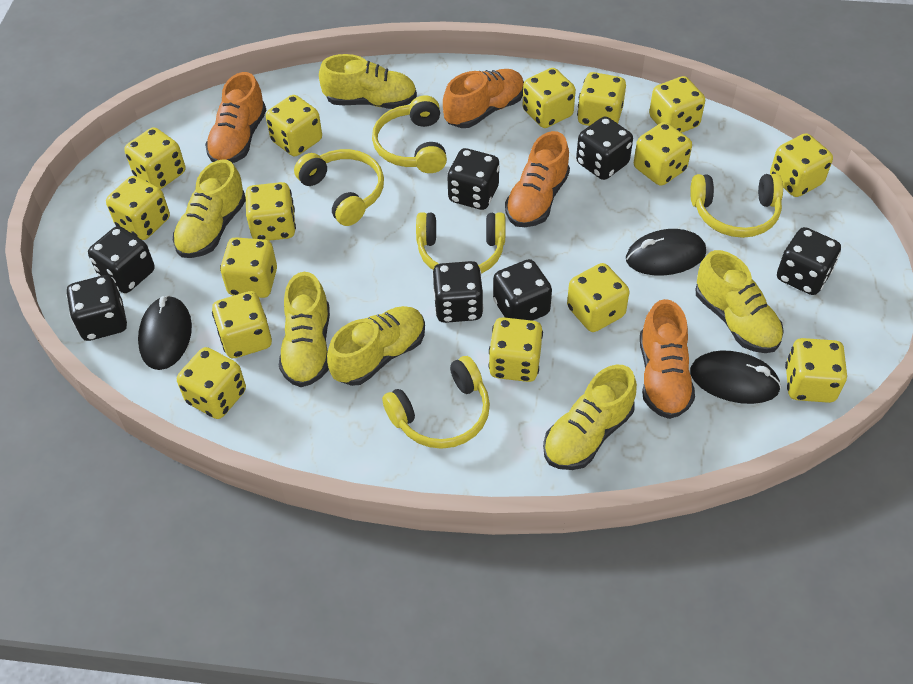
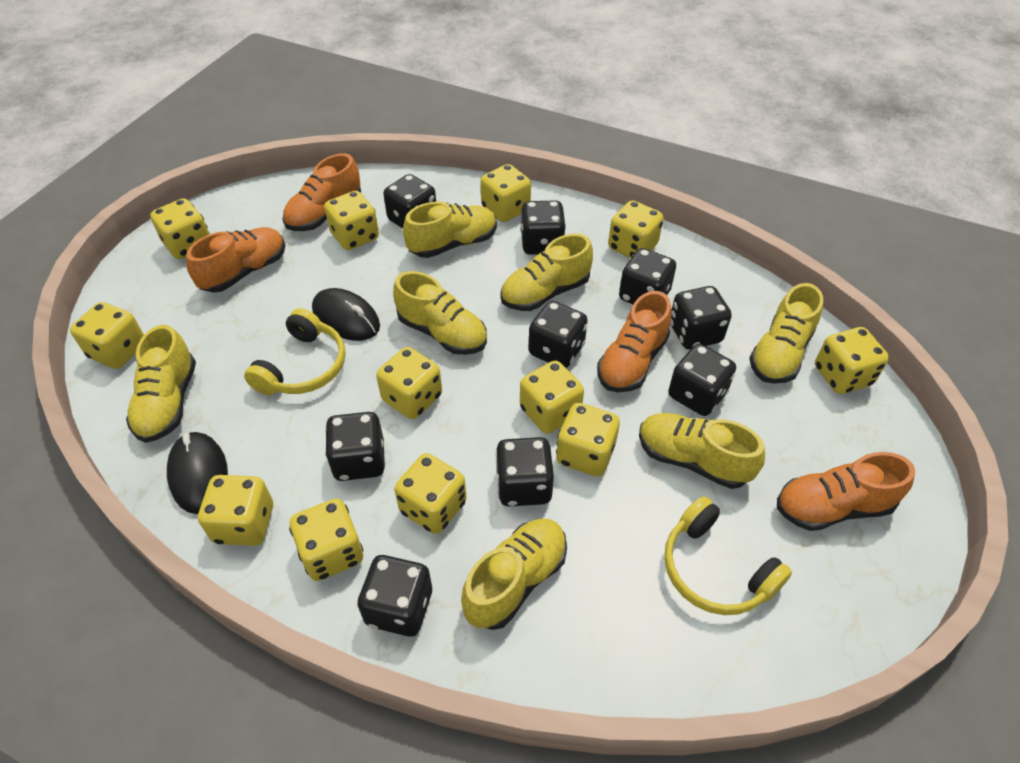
black dice: [66,275,127,341] [88,226,155,293] [432,261,484,323] [447,148,500,210] [493,259,552,321] [576,117,633,180] [777,227,841,295] = 7 -> [325,412,385,481] [357,555,432,637] [383,174,436,228] [496,437,554,506] [520,200,566,255] [529,301,588,368] [619,248,676,304] [668,344,736,416] [670,286,732,349] = 9
black mouse: [138,295,192,370] [626,229,706,276] [690,350,781,404] = 3 -> [167,432,228,514] [312,288,380,341] = 2
yellow dice: [106,176,170,240] [124,127,185,189] [177,347,246,419] [212,291,272,358] [220,237,277,298] [245,182,296,241] [266,95,322,156] [489,317,543,382] [523,68,576,128] [567,263,629,332] [577,72,626,126] [634,122,692,186] [649,76,705,133] [770,133,833,197] [785,338,847,403] = 15 -> [70,302,144,369] [150,198,210,259] [198,475,273,546] [289,498,363,581] [324,191,379,250] [376,347,442,419] [394,453,467,534] [480,164,531,222] [520,361,584,434] [556,403,620,476] [608,201,663,258] [815,327,889,394] = 12
yellow headphones: [294,149,384,226] [372,95,447,173] [382,356,490,449] [416,212,505,274] [690,174,783,238] = 5 -> [244,308,346,395] [664,496,792,615] = 2
yellow shoe: [173,159,246,258] [279,272,330,387] [319,54,417,109] [327,306,425,386] [543,365,637,470] [695,250,784,353] = 6 -> [126,325,196,443] [393,271,487,355] [403,202,497,258] [461,519,567,630] [500,234,593,311] [639,413,765,489] [749,283,823,384] = 7

